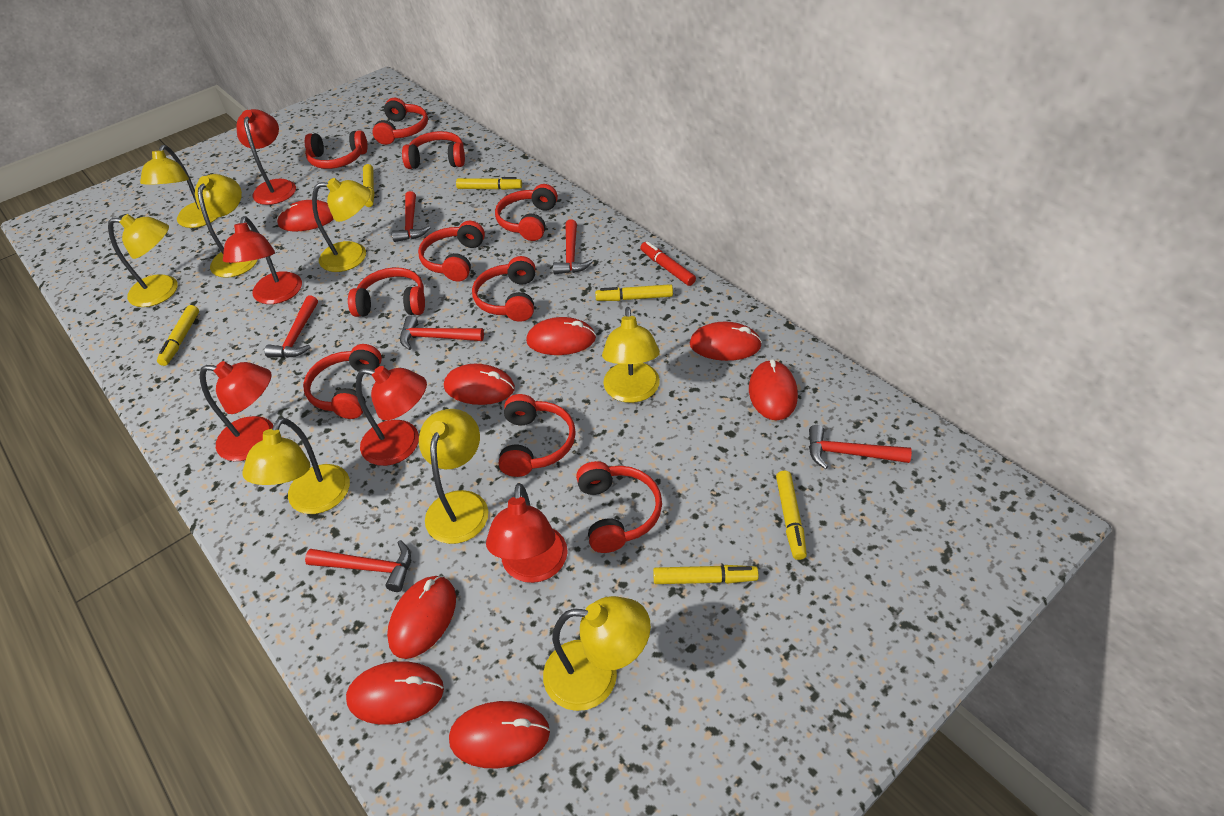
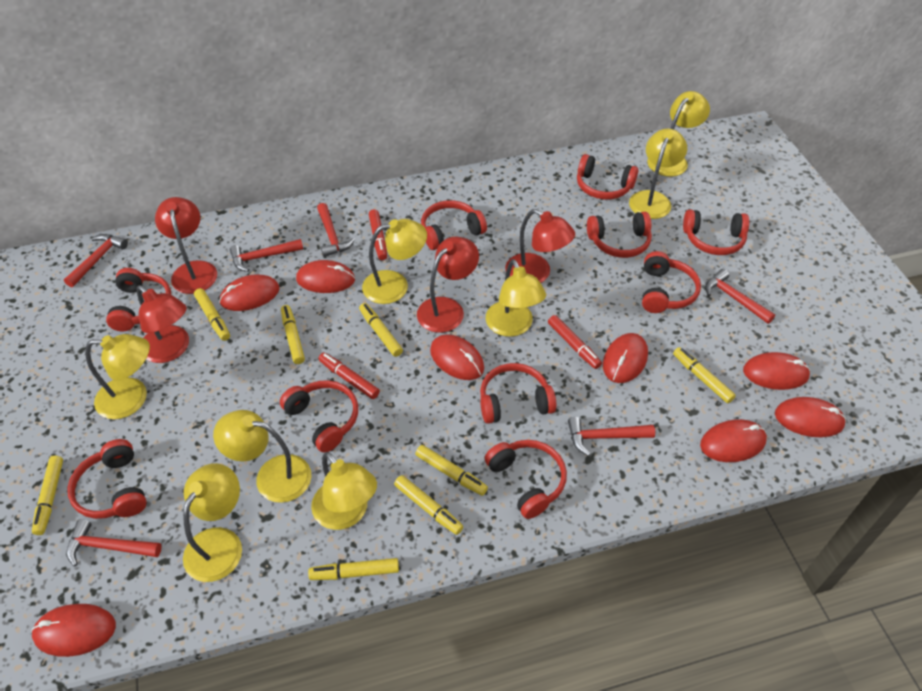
red lamp: [200,361,273,461] [223,216,302,304] [236,109,296,205] [356,366,427,466] [486,483,568,583] = 5 -> [137,285,189,363] [155,197,217,294] [417,237,479,333] [505,209,575,283] = 4
red marker: [640,241,696,286] = 1 -> [318,353,380,399] [369,209,387,260] [548,315,602,369] = 3
yellow marker: [157,305,199,366] [363,164,375,207] [456,177,522,190] [595,284,673,301] [653,565,759,584] [776,471,807,560] = 6 -> [32,456,63,535] [194,288,230,341] [281,305,305,364] [308,558,399,580] [359,303,403,357] [394,475,463,535] [415,445,488,496] [673,347,736,403] = 8

